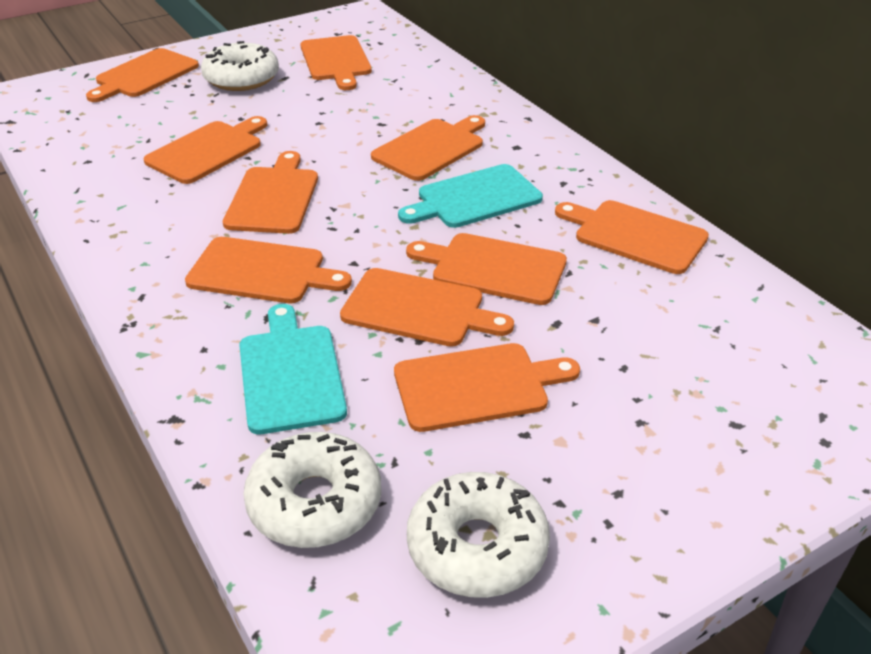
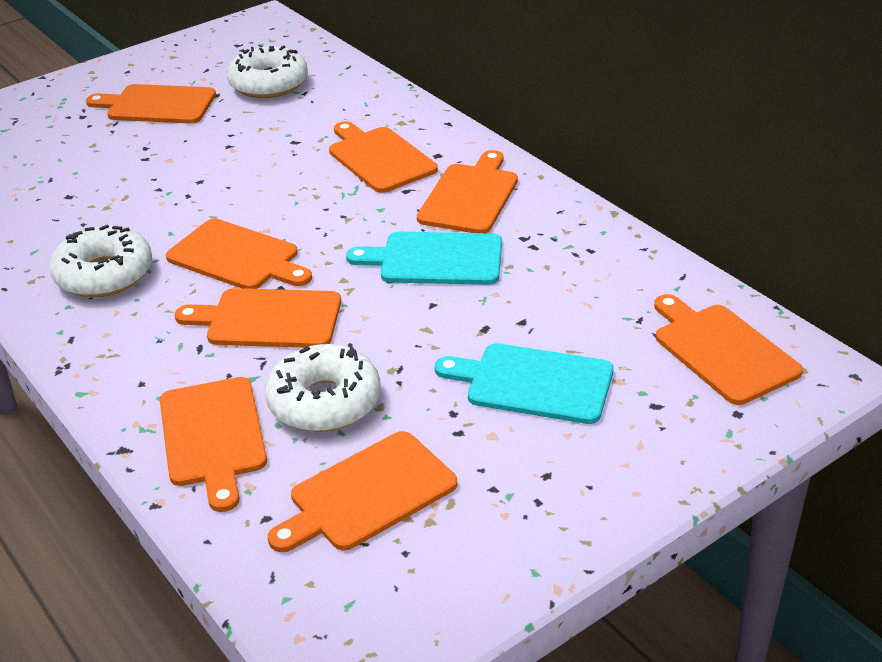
orange cutting board: [86,48,199,102] [143,116,267,184] [185,237,352,303] [223,151,318,234] [300,35,372,90] [340,268,514,347] [371,115,485,181] [394,343,580,432] [406,233,567,305] [555,200,709,274] = 10 -> [86,84,216,124] [160,377,267,512] [166,219,312,289] [175,288,341,348] [268,431,458,552] [329,121,438,193] [417,150,518,233] [654,294,803,405] = 8

